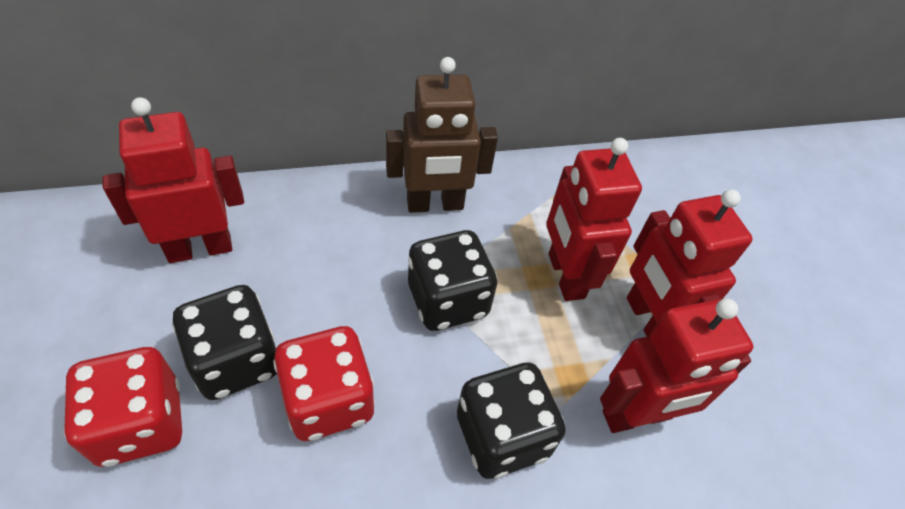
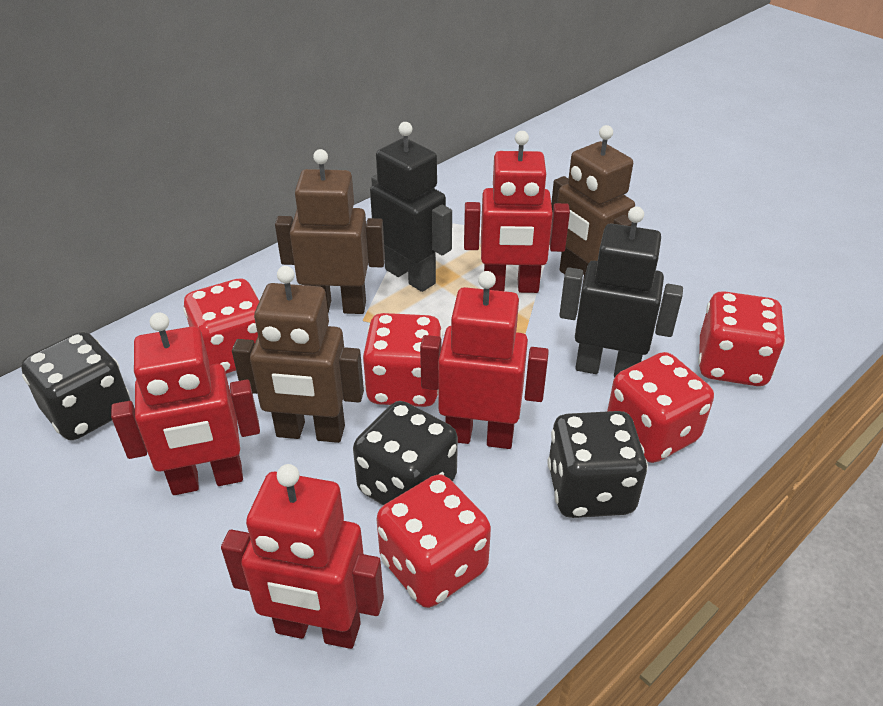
black robot: none = 0 -> [370,122,452,292] [559,207,683,377] = 2
brown robot: [386,57,498,213] = 1 -> [232,266,364,443] [275,149,385,314] [551,125,635,286] = 3
red dice: [64,347,182,467] [273,326,375,441] = 2 -> [183,278,259,374] [363,313,443,407] [376,474,491,608] [607,352,714,463] [698,291,786,386] = 5

